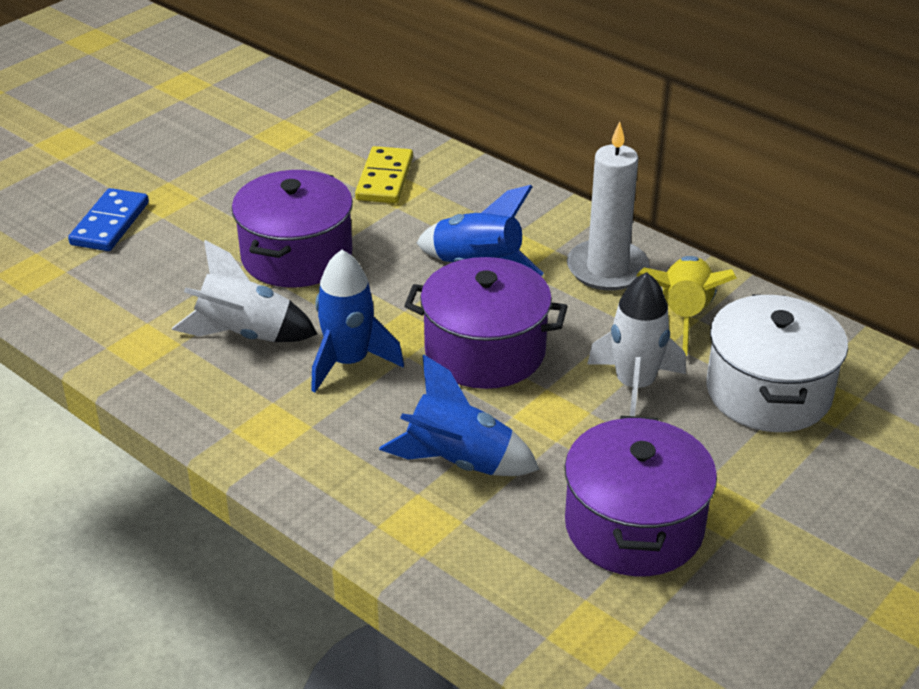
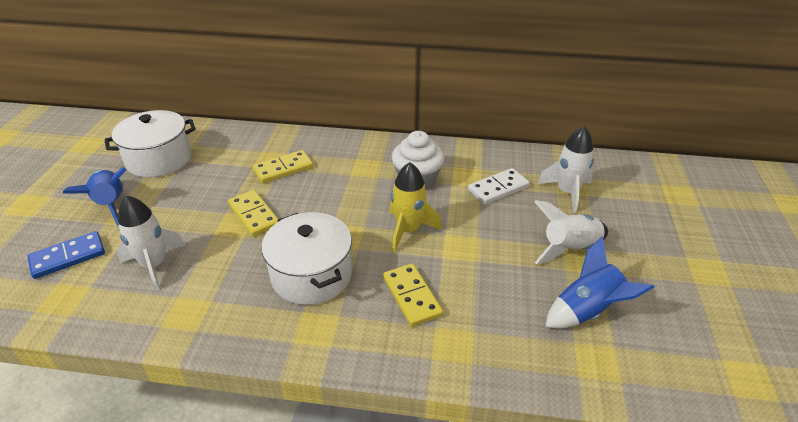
blue rocket: [311,250,404,393] [379,354,540,476] [417,185,544,276] = 3 -> [63,167,126,226] [545,237,654,329] = 2
purple pot: [232,170,353,287] [404,257,568,389] [564,416,717,576] = 3 -> none = 0
white candle: [567,121,650,291] = 1 -> none = 0
white cupcake: none = 0 -> [392,131,444,190] = 1
white domino: none = 0 -> [468,168,530,205] = 1
white pot: [706,294,848,432] = 1 -> [105,110,196,178] [261,212,352,305] = 2
white rocket: [172,240,317,342] [587,272,686,416] = 2 -> [117,195,186,291] [534,200,608,264] [537,126,594,213] = 3
yellow domino: [355,146,413,203] = 1 -> [228,190,278,237] [253,150,313,183] [383,263,443,327] = 3

